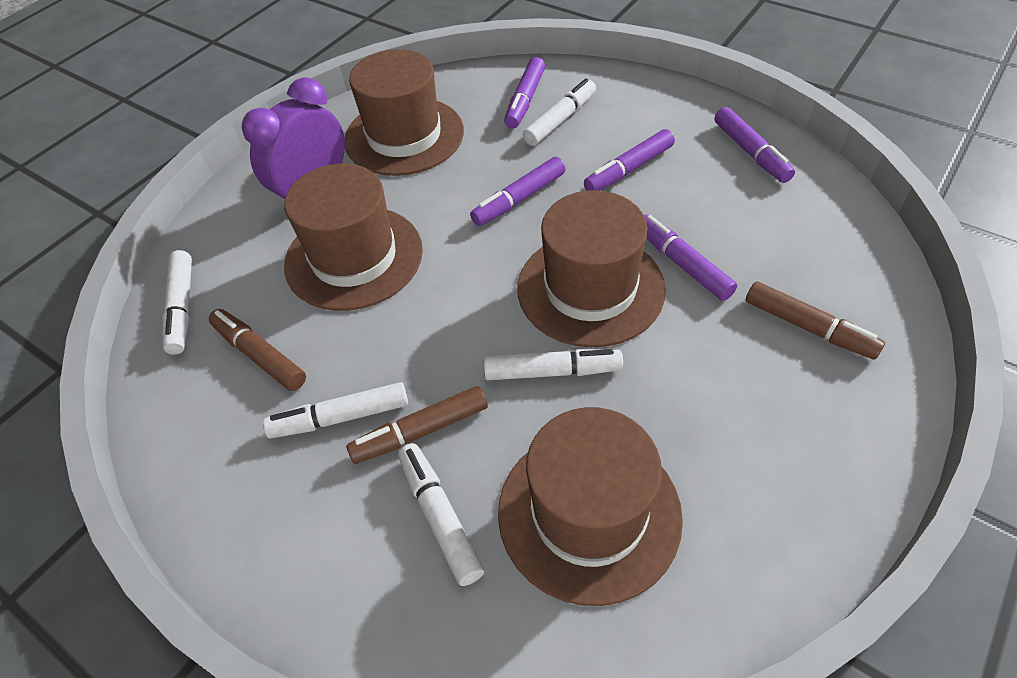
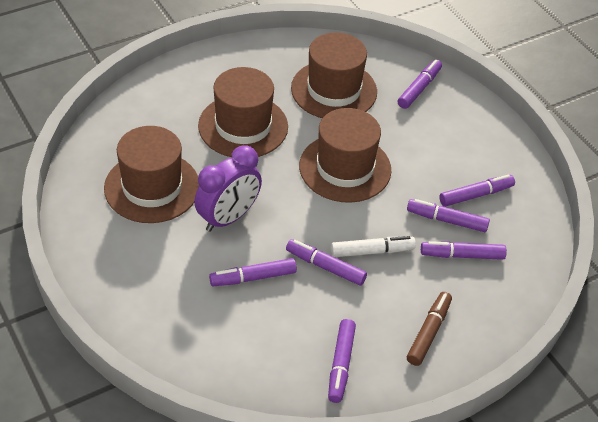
brown marker: [209,309,306,391] [346,386,488,464] [746,281,885,360] = 3 -> [407,292,452,366] = 1
purple marker: [470,157,566,226] [504,57,545,129] [584,129,675,191] [644,215,737,301] [714,107,795,183] = 5 -> [209,258,297,286] [286,239,367,286] [328,319,356,403] [398,60,442,109] [407,199,490,232] [421,241,507,260] [439,174,515,207] = 7
white marker: [162,250,192,355] [263,382,408,439] [398,443,484,586] [484,349,623,380] [523,79,596,146] = 5 -> [331,236,416,257] = 1

